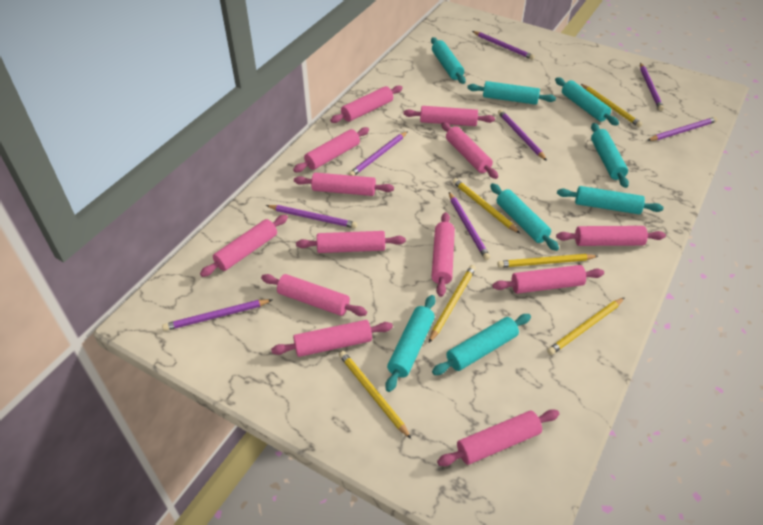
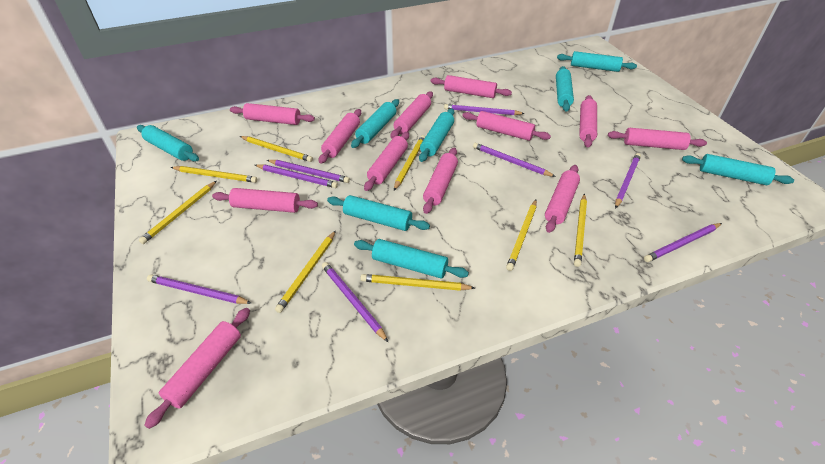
pink rolling pin: [200,215,288,277] [261,274,367,316] [271,320,393,357] [293,127,369,172] [294,173,394,196] [296,231,406,253] [330,86,403,123] [403,106,495,126] [431,212,455,297] [437,409,559,466] [441,122,498,179] [492,265,604,294] [556,226,666,246] = 13 -> [144,308,250,429] [212,188,318,213] [230,103,315,125] [319,109,361,164] [364,132,409,191] [391,92,433,139] [423,148,458,214] [431,75,512,98] [462,111,551,141] [545,165,580,233] [579,95,597,147] [608,128,707,150] = 12
yellow pencil: [339,351,411,439] [429,265,476,343] [452,178,520,233] [497,254,598,268] [547,297,625,355] [581,84,642,127] = 6 -> [139,181,217,244] [171,166,257,183] [240,136,313,162] [275,230,336,313] [360,274,475,291] [394,135,425,190] [506,200,537,271] [574,194,587,267] = 8

